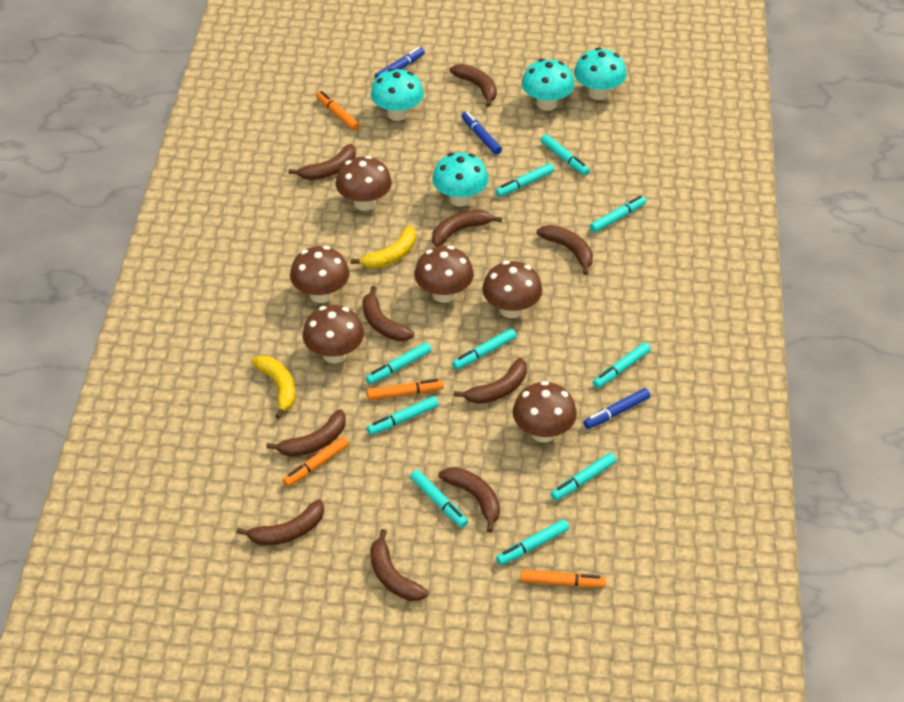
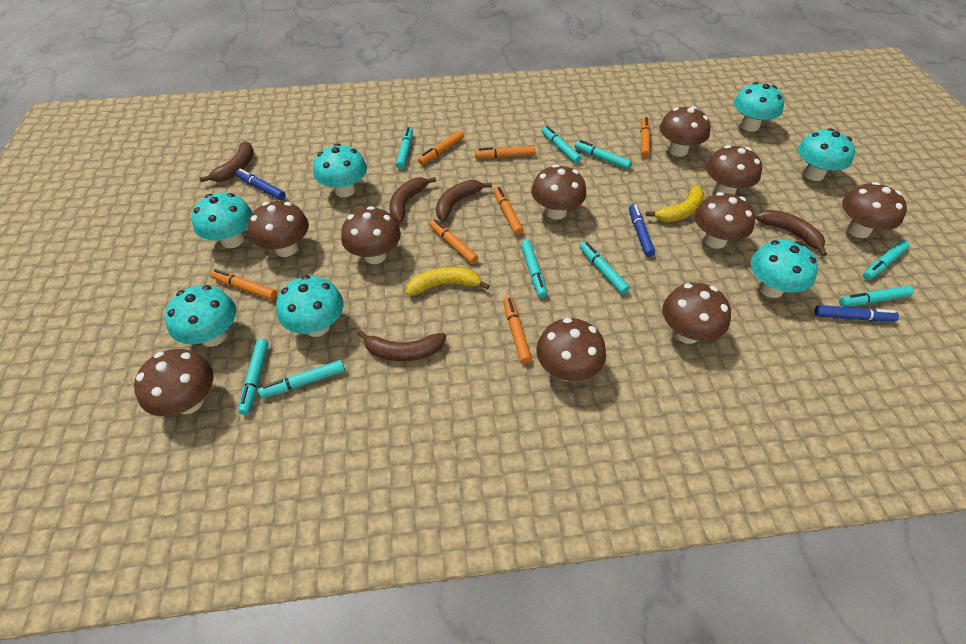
brown banana: [236,499,324,545] [266,409,346,457] [288,144,356,180] [362,286,415,341] [370,529,429,601] [432,210,502,247] [439,467,500,533] [450,64,497,107] [454,358,527,404] [537,225,593,275] = 10 -> [200,141,254,182] [357,330,446,361] [389,177,436,222] [436,180,492,221] [755,210,827,256] = 5
brown mushroom: [290,246,349,303] [302,305,364,363] [336,156,392,211] [415,246,474,303] [482,261,542,318] [513,381,577,443] = 6 -> [134,349,214,416] [248,201,309,257] [341,206,401,264] [531,164,586,220] [536,318,606,381] [659,106,710,157] [662,283,731,344] [695,192,755,249] [706,145,762,195] [842,182,907,238] = 10
orange marker: [282,436,349,487] [316,91,359,131] [367,379,444,400] [520,570,606,588] = 4 -> [210,269,277,300] [418,131,464,165] [429,219,479,264] [475,146,535,159] [494,187,523,235] [503,297,532,364] [640,117,650,158] = 7
turquoise marker: [366,342,431,385] [367,396,439,435] [410,470,468,528] [452,328,516,370] [495,163,554,197] [496,519,569,565] [541,134,590,176] [551,453,616,501] [590,196,646,233] [593,342,651,388] = 10 -> [238,339,269,415] [258,360,345,398] [396,127,413,169] [521,240,547,298] [541,126,582,163] [574,140,632,169] [579,242,630,294] [839,285,914,307] [863,240,909,280] = 9
turquoise mushroom: [371,68,424,121] [433,152,488,206] [522,59,575,111] [574,48,626,100] = 4 -> [165,285,236,347] [191,193,252,248] [276,275,343,337] [313,144,367,197] [734,82,784,132] [751,239,818,298] [798,128,855,181] = 7

